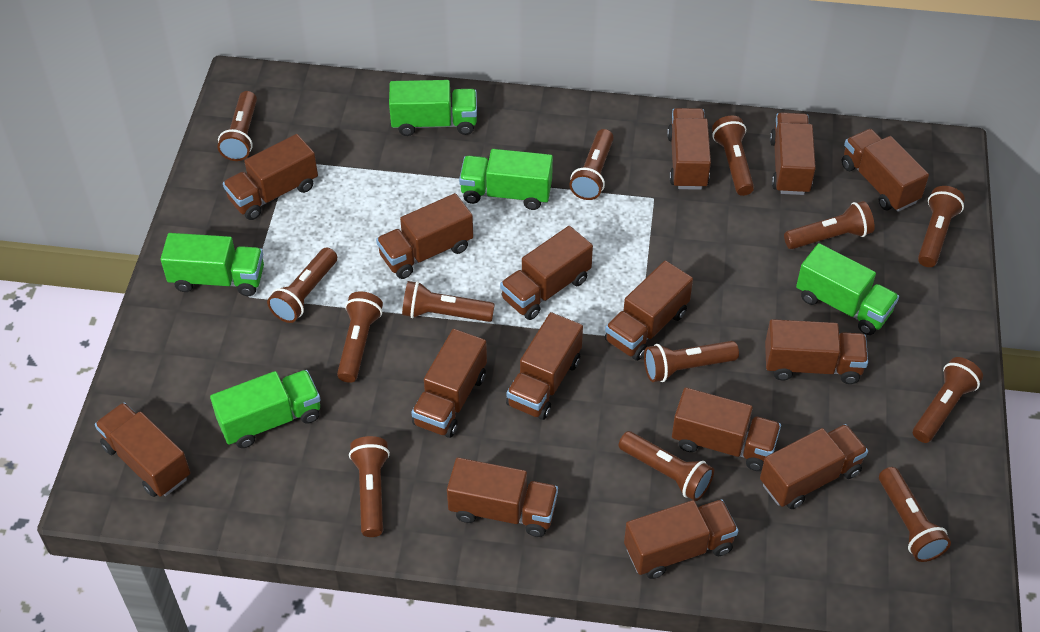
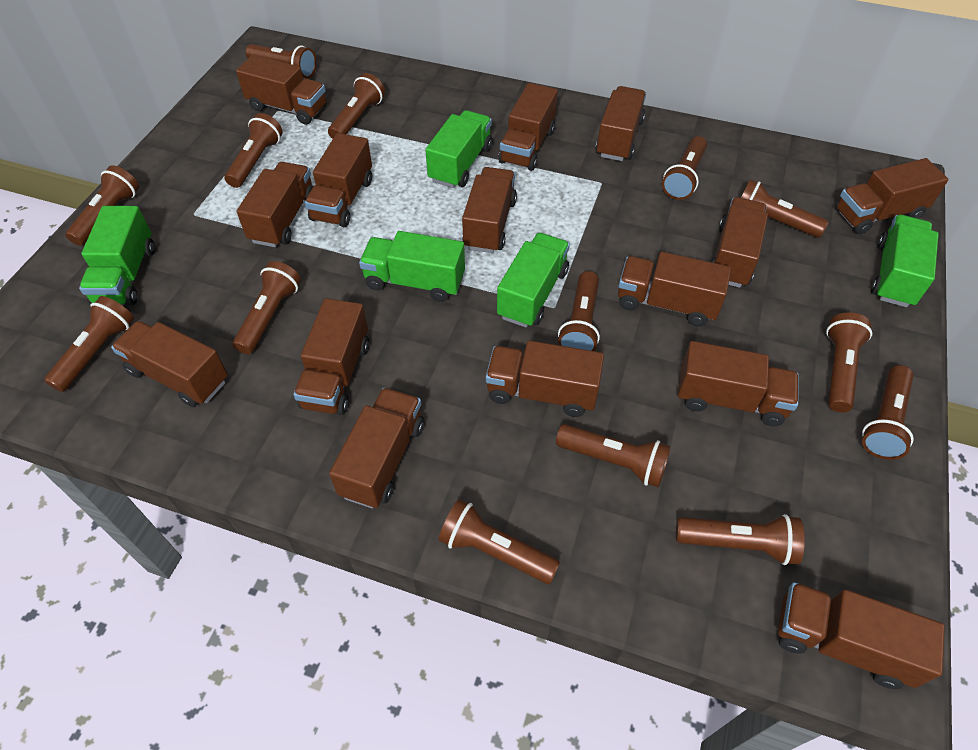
brown flashlight: [218,91,257,161] [267,248,337,323] [337,291,383,383] [349,436,390,537] [402,281,495,322] [569,129,614,200] [619,431,714,501] [644,341,739,382] [712,116,754,196] [784,201,875,249] [879,467,951,562] [913,357,983,443] [918,186,965,267] = 13 -> [44,296,134,392] [65,165,139,246] [225,113,283,188] [233,261,301,354] [245,44,317,78] [328,73,385,139] [438,499,560,584] [556,424,671,487] [558,271,600,351] [662,136,707,200] [676,514,805,565] [741,179,829,238] [826,312,872,412] [862,365,914,460] = 14

